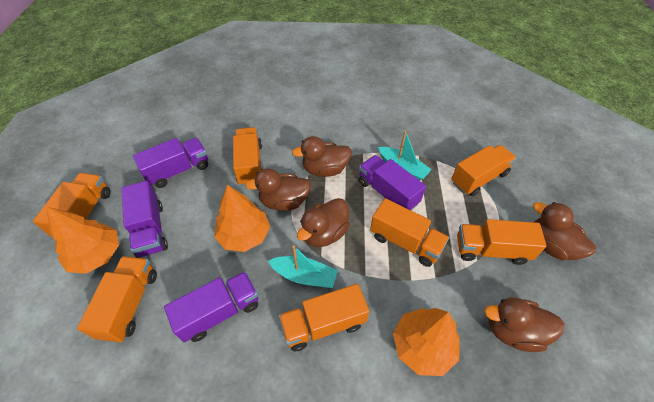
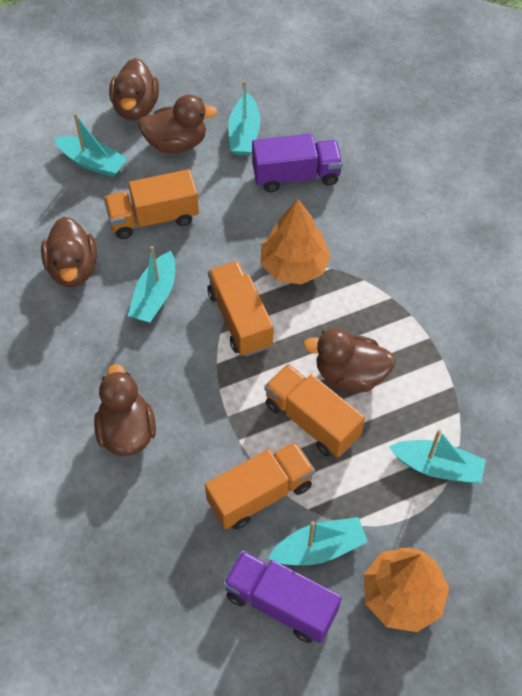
orange tree: [46,207,119,274] [214,185,270,252] [393,308,460,376] = 3 -> [261,199,331,285] [364,547,449,632] = 2
orange truck: [33,173,111,236] [77,256,157,343] [233,127,262,186] [279,284,370,351] [370,198,449,267] [451,145,517,196] [457,219,547,265] = 7 -> [104,169,199,239] [205,442,315,530] [207,261,273,357] [264,364,365,458] = 4
purple truck: [121,181,168,258] [133,138,208,188] [164,271,258,342] [359,155,426,210] = 4 -> [223,550,342,643] [252,134,343,192] = 2
turquoise boat: [268,245,338,288] [378,131,432,180] = 2 -> [54,113,128,177] [128,246,175,323] [228,80,260,156] [268,517,368,565] [389,429,486,483] = 5

